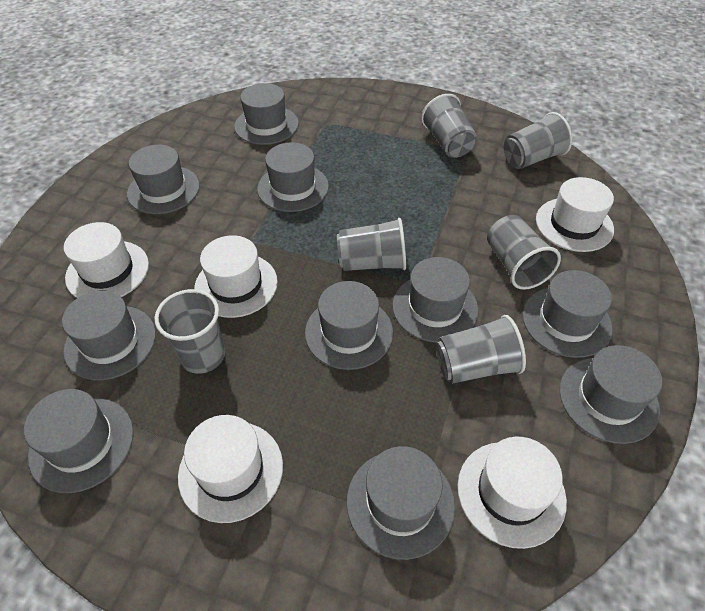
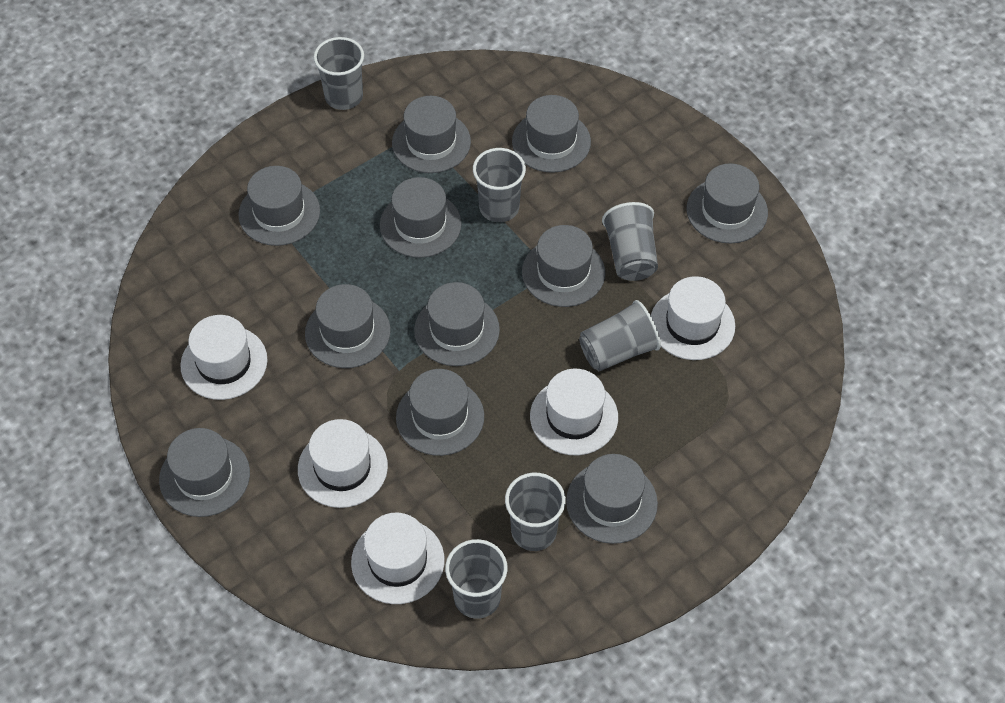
grey hat: [24,389,133,493] [62,291,156,380] [127,145,200,214] [234,83,299,145] [257,142,329,212] [305,281,393,370] [347,446,455,560] [392,257,479,343] [523,270,613,358] [559,345,662,444] = 10 -> [159,428,250,517] [239,166,320,246] [305,284,391,368] [380,177,462,258] [392,96,471,173] [396,369,484,456] [414,282,500,366] [512,95,591,173] [522,225,605,307] [566,454,658,544] [686,163,768,244] = 11

